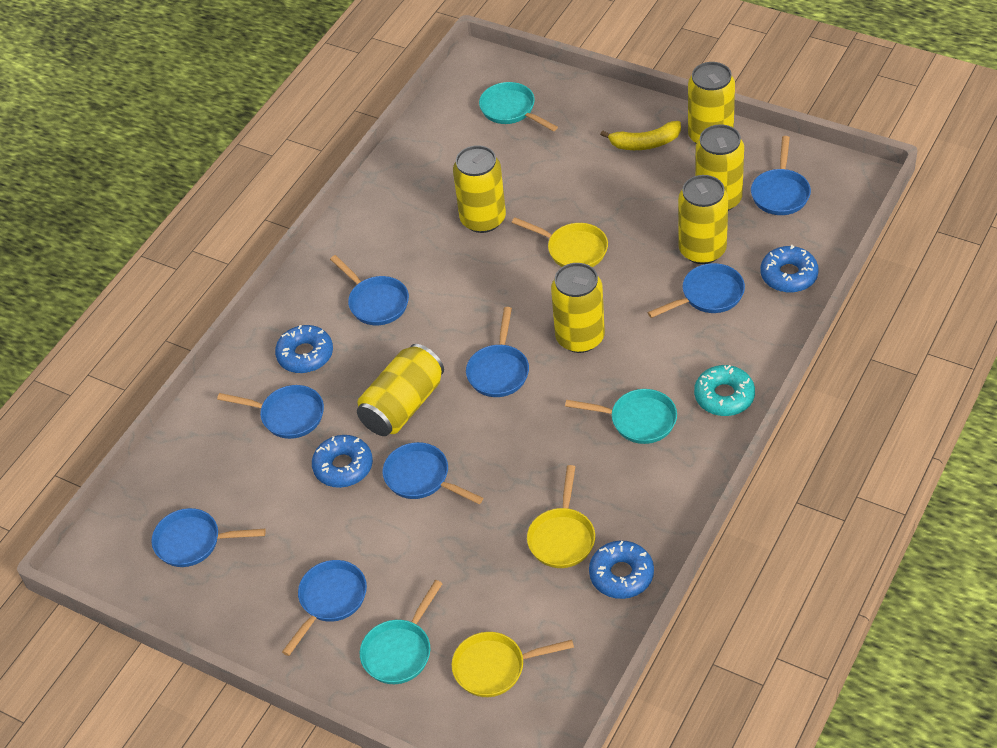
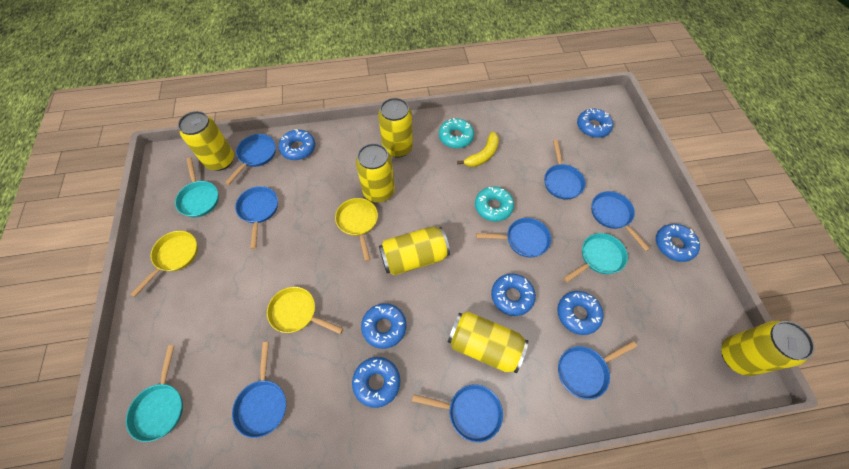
blue donut: [275,325,333,373] [312,435,373,488] [589,540,654,599] [760,245,819,293] = 4 -> [278,129,315,160] [352,357,400,408] [361,303,407,349] [491,274,536,316] [557,291,604,335] [577,108,613,138] [656,224,700,262] = 7
turquoise donut: [694,365,755,416] = 1 -> [439,118,474,148] [475,186,514,221] = 2

